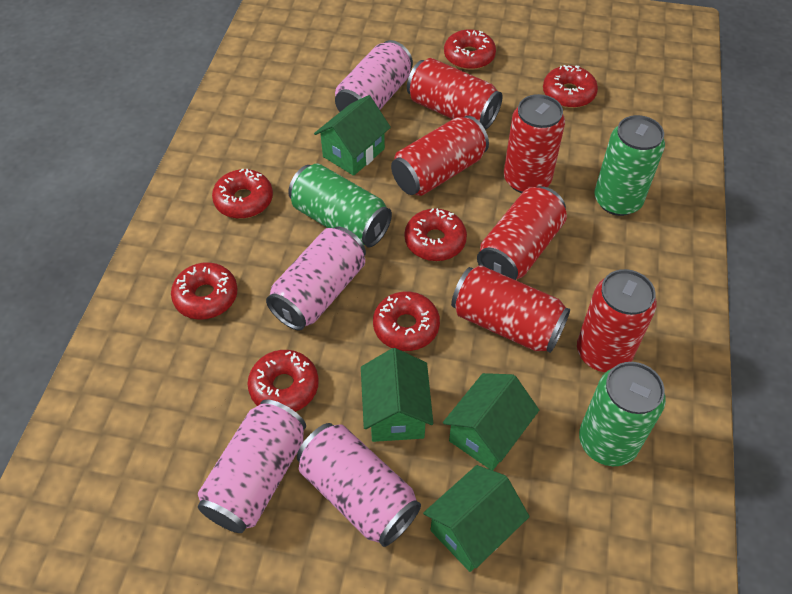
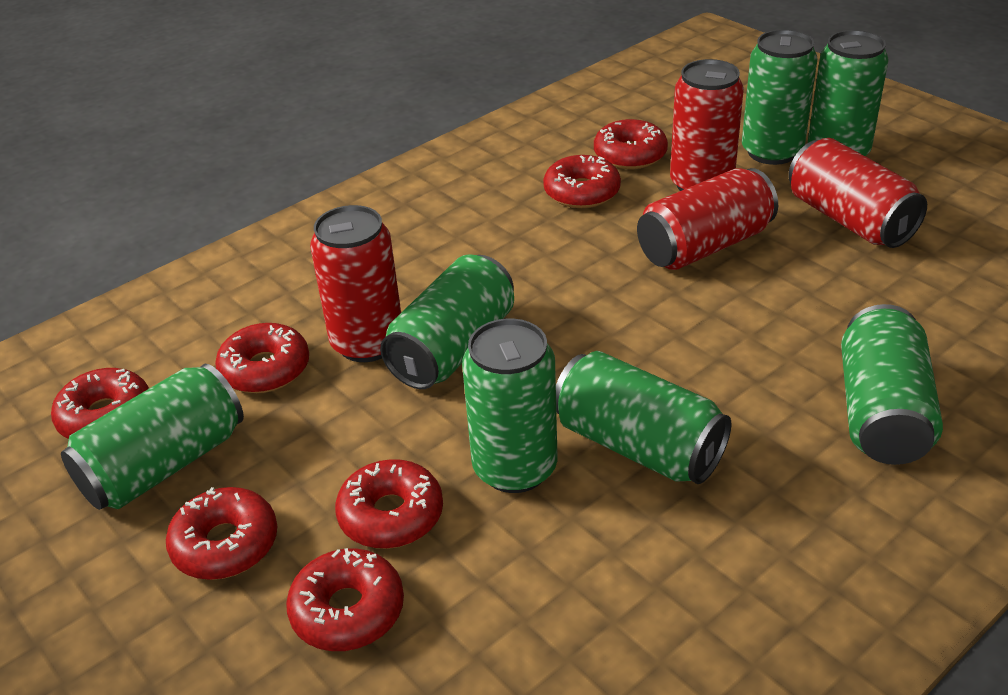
green can: [288,163,392,247] [579,362,666,466] [594,115,665,216] = 3 -> [61,364,244,510] [380,254,514,389] [462,318,557,493] [556,351,731,484] [742,30,817,165] [808,30,889,156] [841,304,943,465] = 7
green house: [314,95,391,176] [361,348,433,442] [423,465,530,572] [443,373,539,471] = 4 -> none = 0
pink can: [198,399,306,533] [266,227,366,331] [297,423,421,547] [335,40,413,112] = 4 -> none = 0
red can: [391,116,489,196] [407,58,502,130] [451,265,570,353] [477,186,567,280] [504,94,565,193] [577,269,657,372] = 6 -> [310,205,401,362] [637,168,778,270] [670,59,744,191] [788,138,927,248] = 4

